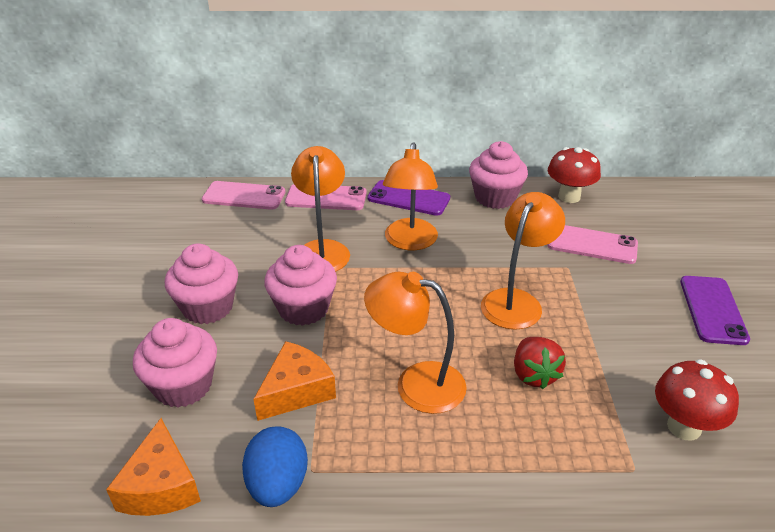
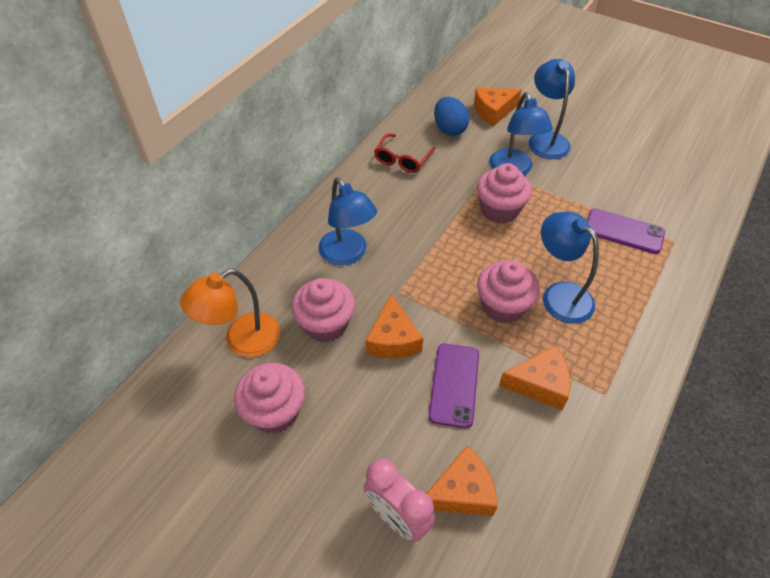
blue lamp: none = 0 -> [318,178,377,265] [489,92,553,175] [528,59,575,159] [541,212,599,324] = 4
orange cheese: [106,418,201,516] [254,341,336,421] = 2 -> [365,293,423,359] [426,446,498,516] [474,88,522,127] [499,345,571,410] = 4
orange lamp: [291,146,350,272] [364,272,467,414] [383,142,438,250] [481,192,565,330] = 4 -> [180,269,280,357] = 1
pink clock: none = 0 -> [363,459,435,542] = 1
pink phone: [202,181,285,210] [285,184,367,210] [547,225,638,264] = 3 -> none = 0
red glasses: none = 0 -> [374,133,436,173] = 1
red mushroom: [548,147,601,203] [655,359,739,441] = 2 -> none = 0
red strawberry: [514,337,566,389] = 1 -> none = 0

